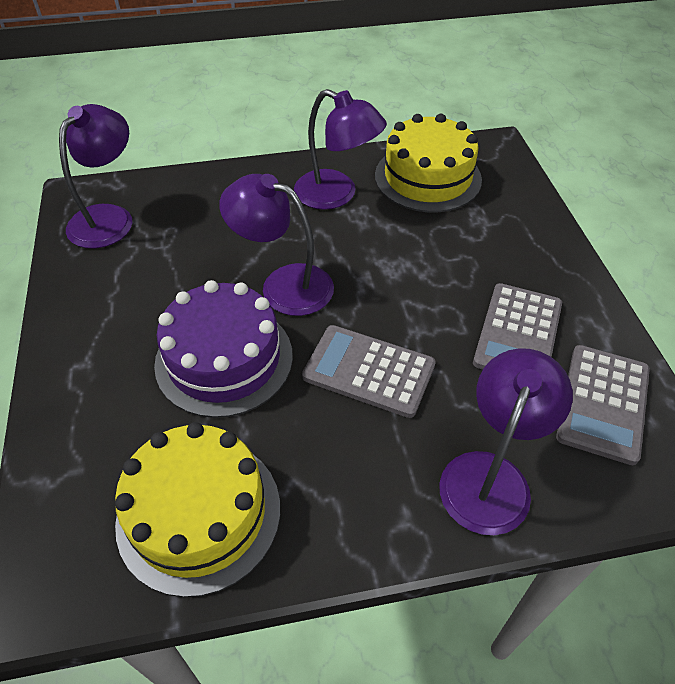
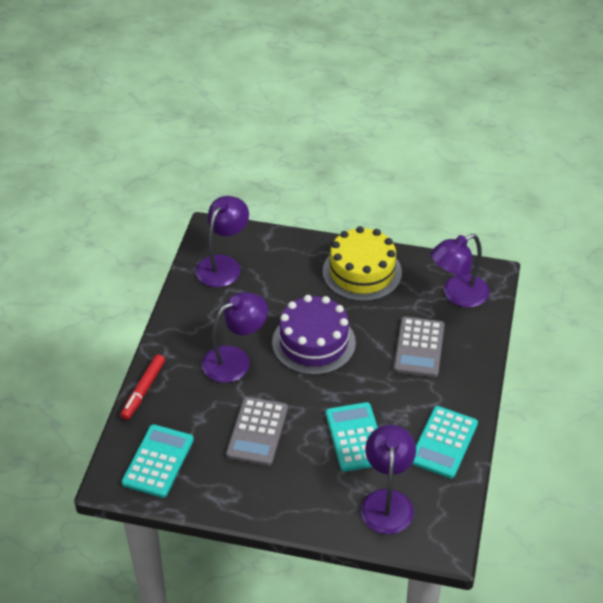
grey calculator: [302,325,436,418] [473,283,562,369] [556,345,650,465] = 3 -> [226,397,288,466] [394,317,445,377] = 2
red marker: none = 0 -> [120,354,165,420] = 1
turquoise calculator: none = 0 -> [122,424,194,498] [326,402,378,471] [412,406,478,478] = 3
yellow cake: [115,422,280,597] [375,114,482,212] = 2 -> [323,226,402,301] = 1

